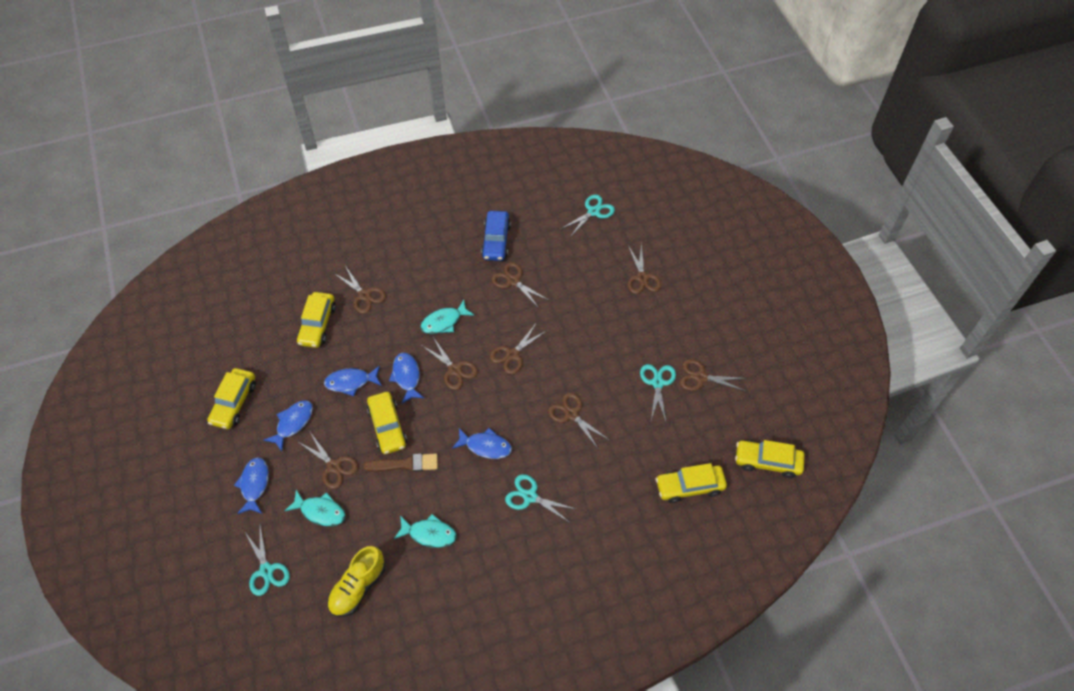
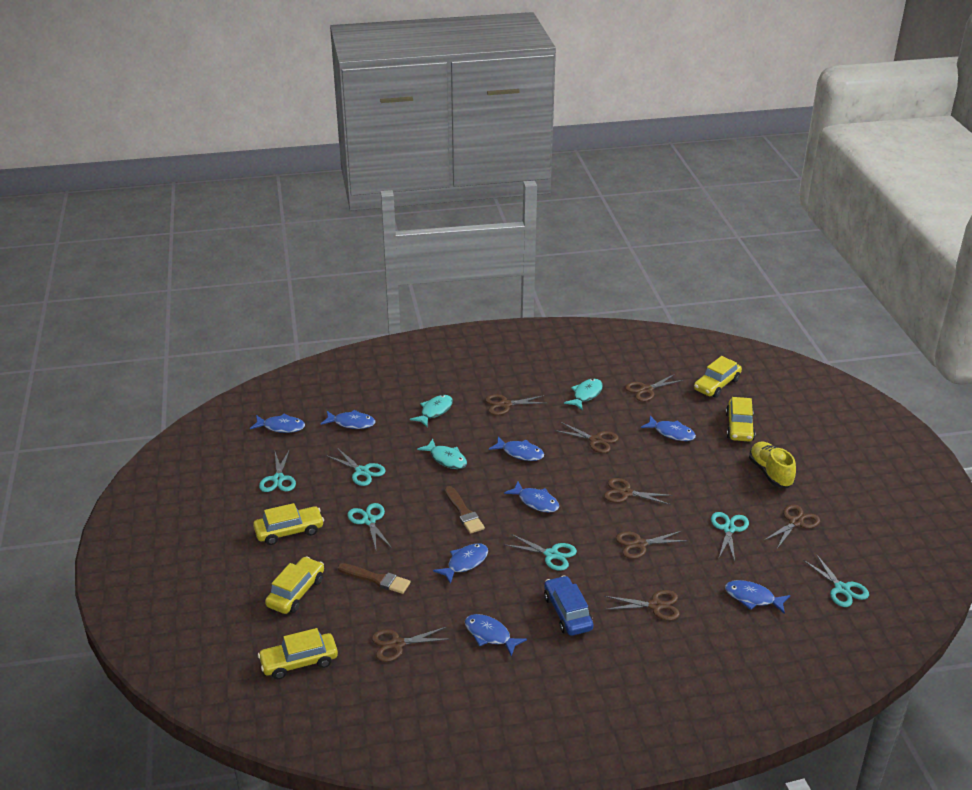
blue fish: [234,457,269,514] [264,400,313,451] [324,366,382,396] [389,353,424,403] [452,428,512,459] = 5 -> [250,414,305,433] [321,410,375,429] [433,543,488,584] [465,614,527,656] [489,436,544,461] [504,481,559,513] [641,416,696,441] [725,580,790,614] = 8
brown brush: [364,454,438,472] = 1 -> [338,563,411,594] [445,486,485,534] = 2
turquoise scissors: [245,526,290,596] [505,474,576,523] [561,194,615,237] [640,364,676,422] = 4 -> [259,449,296,492] [326,448,386,486] [348,503,392,549] [506,534,577,571] [711,512,749,561] [803,554,869,607] = 6

